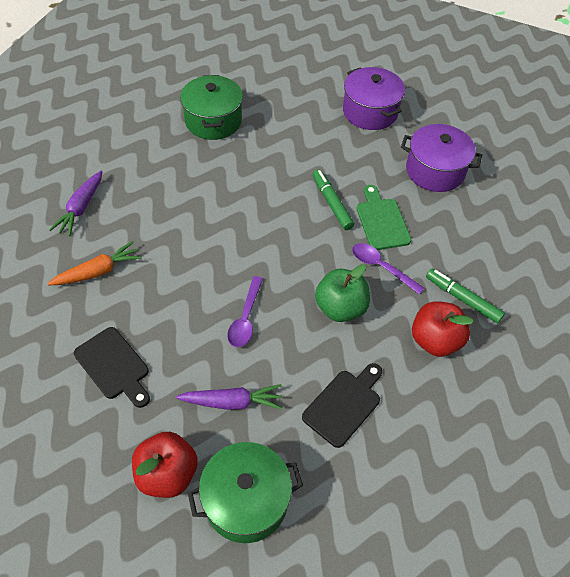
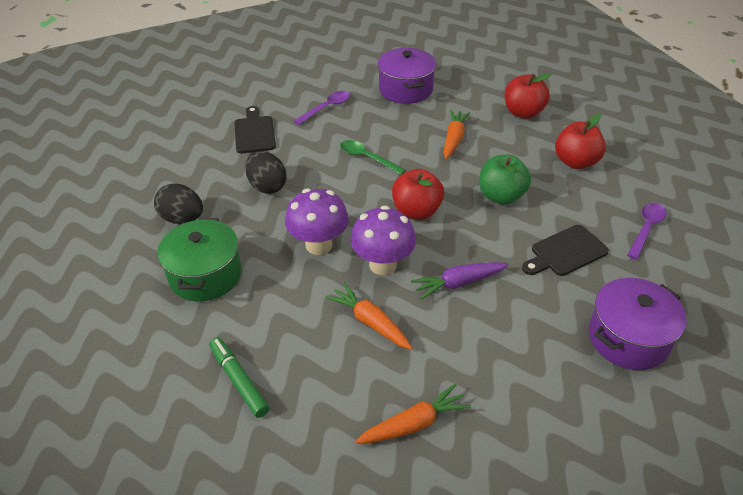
black egg: none = 0 -> [154,184,203,224] [245,151,286,194] = 2
green cutting board: [357,185,411,250] = 1 -> none = 0
green marker: [313,169,354,230] [426,269,505,323] = 2 -> [209,337,269,418] = 1
green pot: [180,75,243,140] [188,442,303,543] = 2 -> [157,218,242,302] = 1
green spoon: none = 0 -> [340,140,406,175] = 1
orange carrot: [47,241,142,286] = 1 -> [325,283,412,349] [355,383,471,444] [443,110,470,159] = 3
purple carrot: [49,171,102,236] [176,384,282,410] = 2 -> [411,262,509,300] = 1
purple mushroom: none = 0 -> [285,188,349,255] [350,205,416,275] = 2
red apple: [132,432,198,498] [412,301,474,357] = 2 -> [392,169,444,220] [505,73,551,119] [555,114,606,169] = 3

